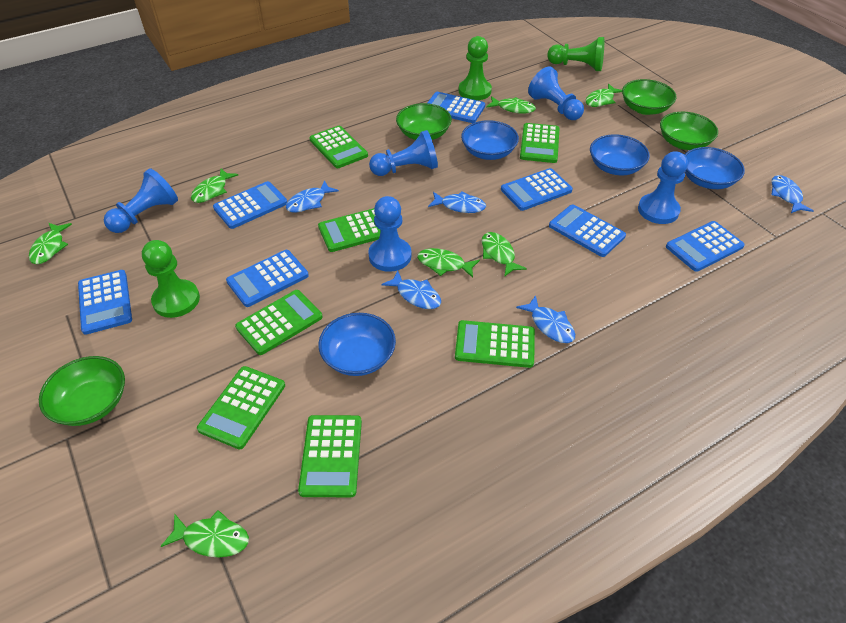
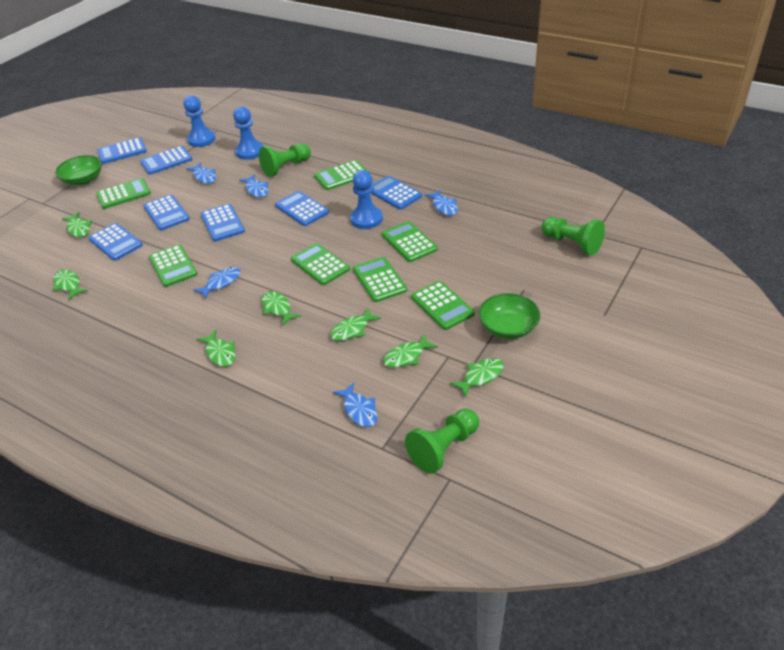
blue bowl: [318,313,396,376] [461,120,519,160] [590,134,650,175] [685,147,745,189] = 4 -> none = 0
blue pawn: [104,168,178,233] [368,196,412,272] [369,130,438,176] [528,66,584,120] [638,151,688,224] = 5 -> [184,95,215,147] [233,107,264,160] [350,170,383,229] = 3
green bowl: [39,356,125,426] [396,103,452,140] [622,79,677,115] [660,112,718,150] = 4 -> [55,155,102,185] [479,293,540,339] = 2

